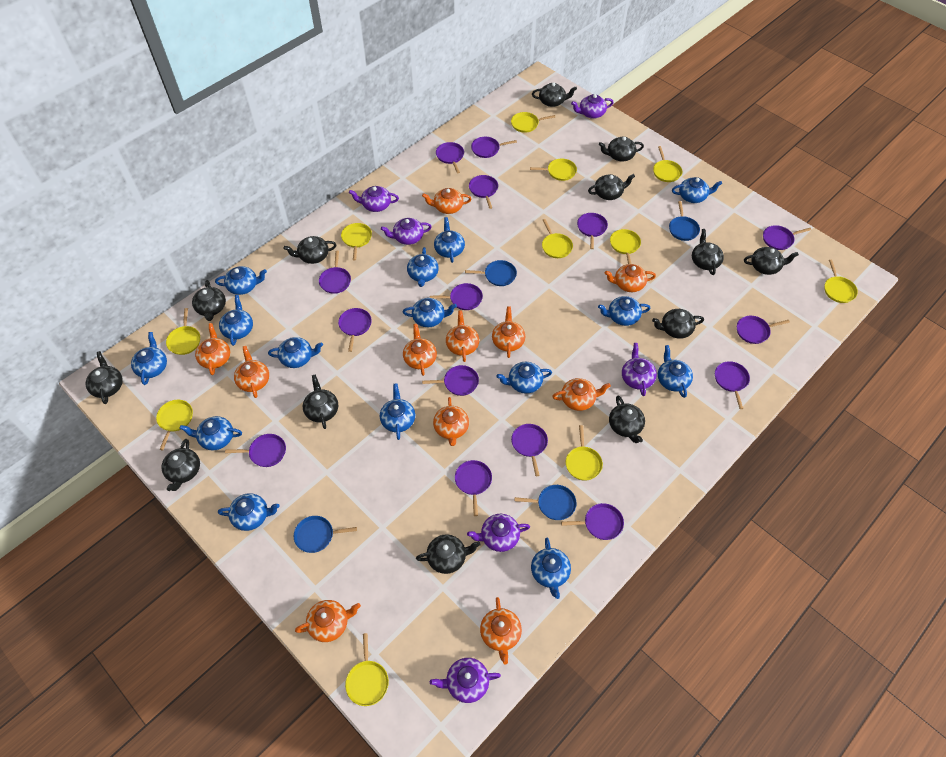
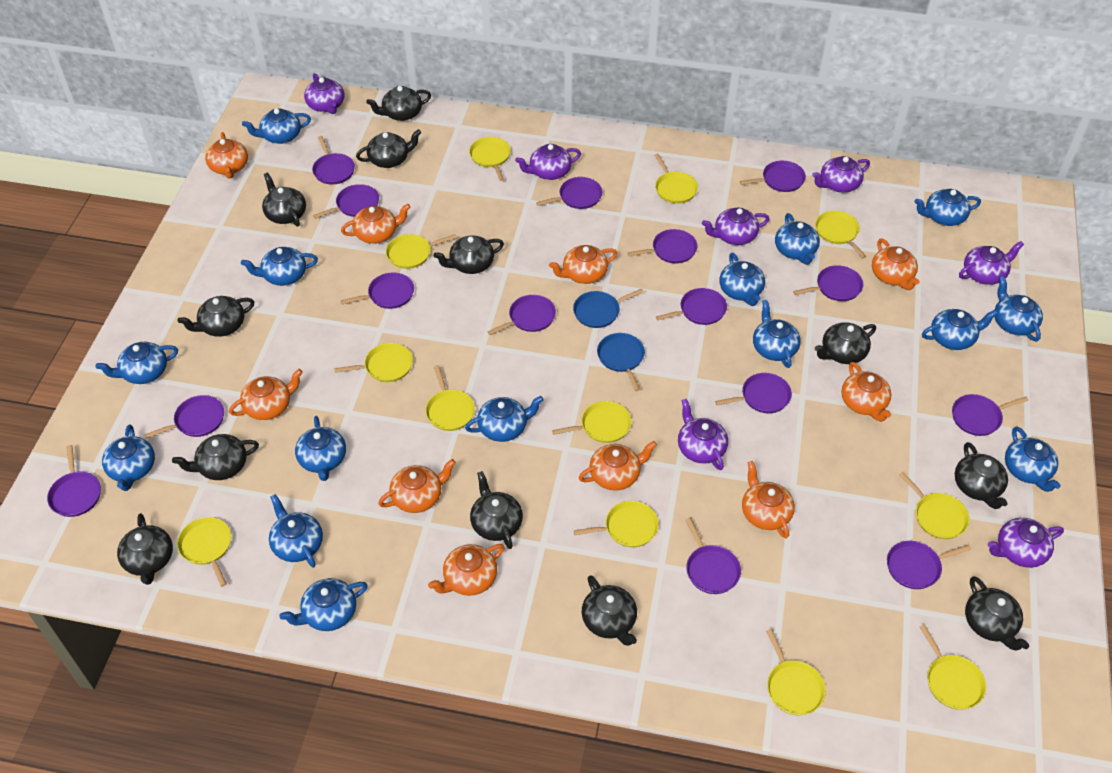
black teapot: [86,351,123,404] [161,439,200,491] [192,280,226,321] [284,236,337,264] [303,374,338,429] [416,535,481,574] [532,82,577,107] [588,174,635,200] [599,136,644,162] [609,396,645,443] [652,309,704,339] [692,229,724,275] [744,247,799,275] = 13 -> [117,513,173,585] [172,434,259,480] [178,296,254,337] [262,173,306,227] [356,129,421,168] [366,86,431,121] [434,235,504,274] [470,471,523,549] [582,575,637,646] [815,322,876,364] [955,442,1008,509] [965,576,1029,651] = 12
blue pan: [294,516,357,553] [465,260,517,286] [515,485,577,520] [669,201,700,241] = 4 -> [573,289,644,328] [597,333,645,391] = 2
orange teapot: [195,323,230,375] [234,346,269,398] [295,600,361,642] [403,324,437,376] [422,188,472,214] [433,397,469,446] [446,310,479,362] [480,597,522,665] [492,306,525,358] [552,378,611,411] [605,264,656,292] = 11 -> [205,132,248,179] [229,369,303,420] [341,204,410,244] [378,459,456,513] [428,544,505,596] [549,245,617,284] [579,441,657,491] [742,461,795,538] [841,362,892,422] [872,239,920,290] = 10
purple teapot: [349,186,399,212] [381,218,432,245] [430,658,501,703] [467,514,530,552] [571,94,614,119] [622,343,657,396] = 6 -> [304,73,344,114] [515,144,581,180] [678,399,728,470] [702,207,769,245] [812,156,870,193] [959,241,1024,285] [988,518,1064,568] = 7
yellow pan: [156,400,193,450] [166,308,200,355] [341,223,372,260] [345,633,389,706] [511,112,555,133] [530,159,577,181] [542,219,573,258] [566,425,603,481] [610,229,641,264] [653,146,682,182] [824,260,858,303] = 11 -> [177,517,231,587] [334,343,413,382] [386,234,456,269] [425,365,475,431] [469,137,511,181] [552,401,631,443] [574,501,659,547] [654,154,698,204] [766,629,826,715] [815,211,867,258] [899,472,969,539] [920,624,986,710] = 12

